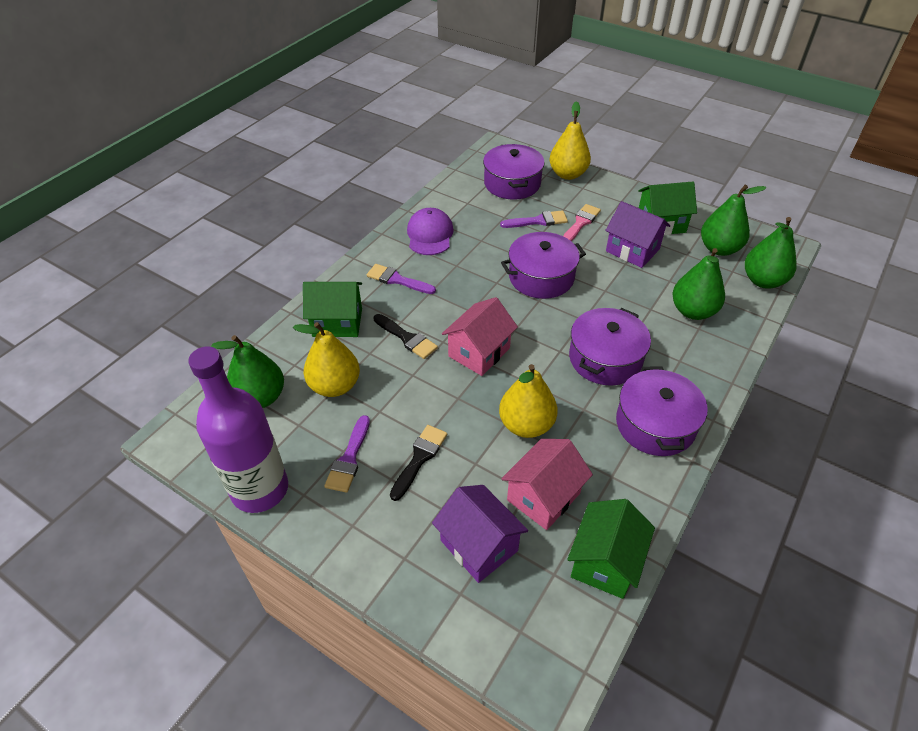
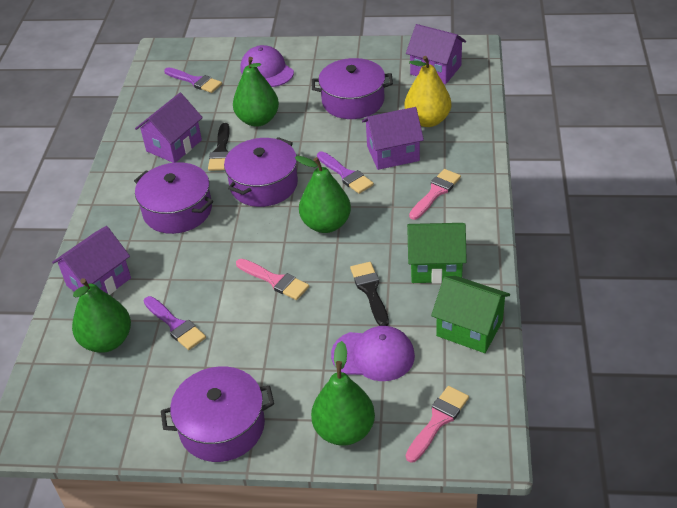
green house: [303,282,362,337] [567,499,655,599] [638,182,697,235] = 3 -> [407,223,467,284] [431,276,510,353] = 2
pink brush: [563,204,601,241] = 1 -> [236,259,309,300] [406,386,469,463] [409,169,461,220] = 3
pink house: [442,297,518,376] [502,439,593,530] = 2 -> none = 0
purple bottle: [188,346,288,513] = 1 -> none = 0
purple cap: [407,208,454,255] = 1 -> [240,45,294,87] [331,326,415,381] = 2
purple house: [432,485,528,583] [605,201,670,268] = 2 -> [52,226,131,295] [135,93,203,163] [362,107,424,170] [406,24,466,84] = 4
yellow pear: [293,322,360,397] [499,364,558,438] [550,101,591,180] = 3 -> [404,56,451,127] = 1

